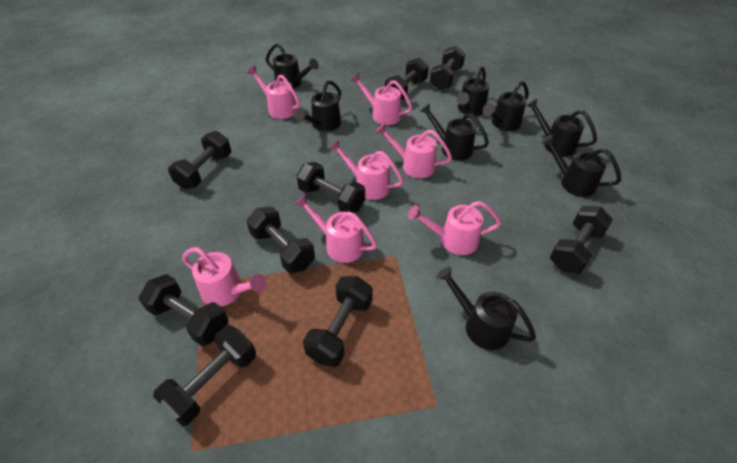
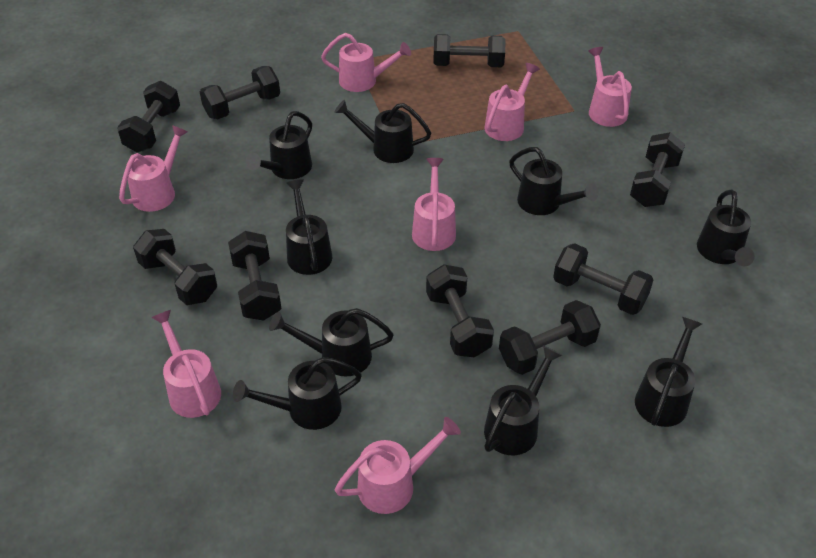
black watering can: [266,43,319,88] [294,80,341,131] [420,103,489,160] [436,266,536,350] [457,66,489,116] [483,81,529,131] [526,98,597,156] [541,135,621,197] = 8 -> [233,357,362,430] [246,111,312,179] [269,308,394,377] [286,179,332,275] [334,100,431,163] [484,346,562,455] [509,147,599,215] [635,317,702,427] [697,190,755,266] = 9

